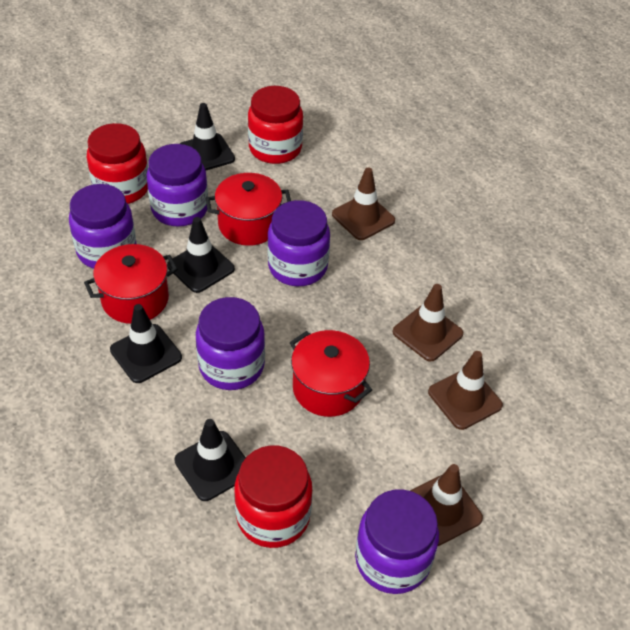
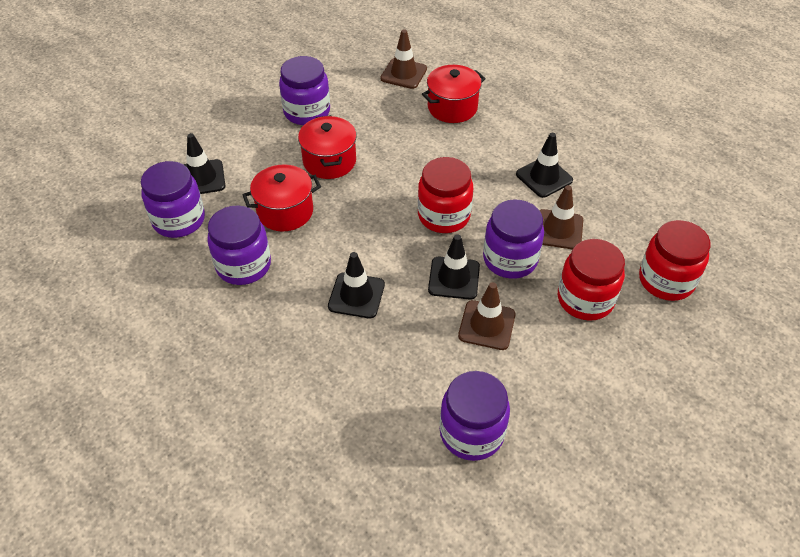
brown traffic cone: [332,168,395,240] [393,284,463,362] [410,464,483,546] [428,351,503,430] = 4 -> [380,29,427,89] [458,282,516,350] [539,185,583,249] = 3

